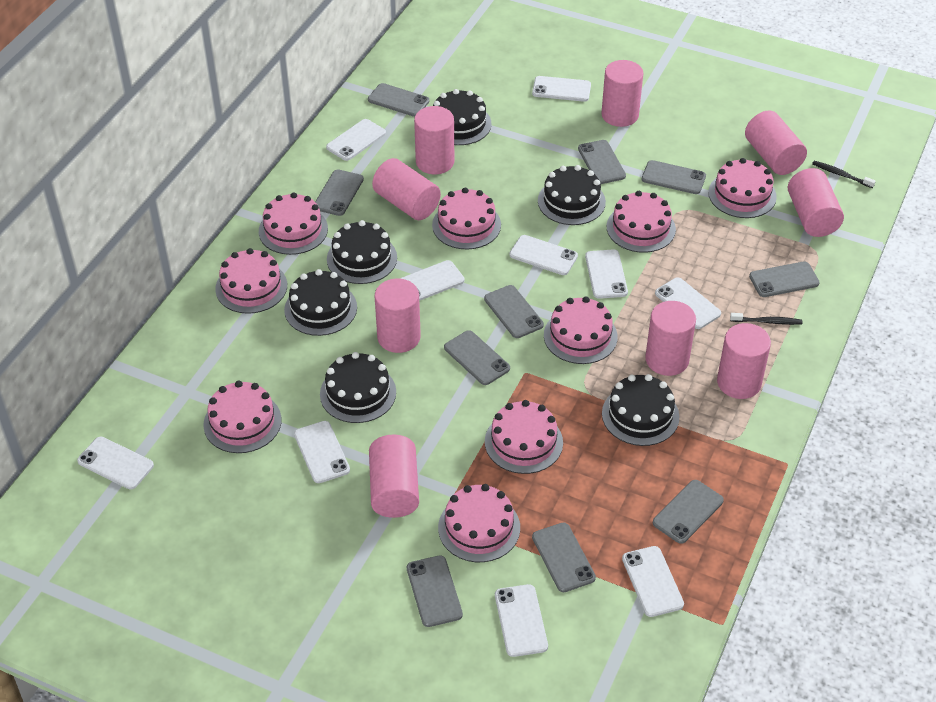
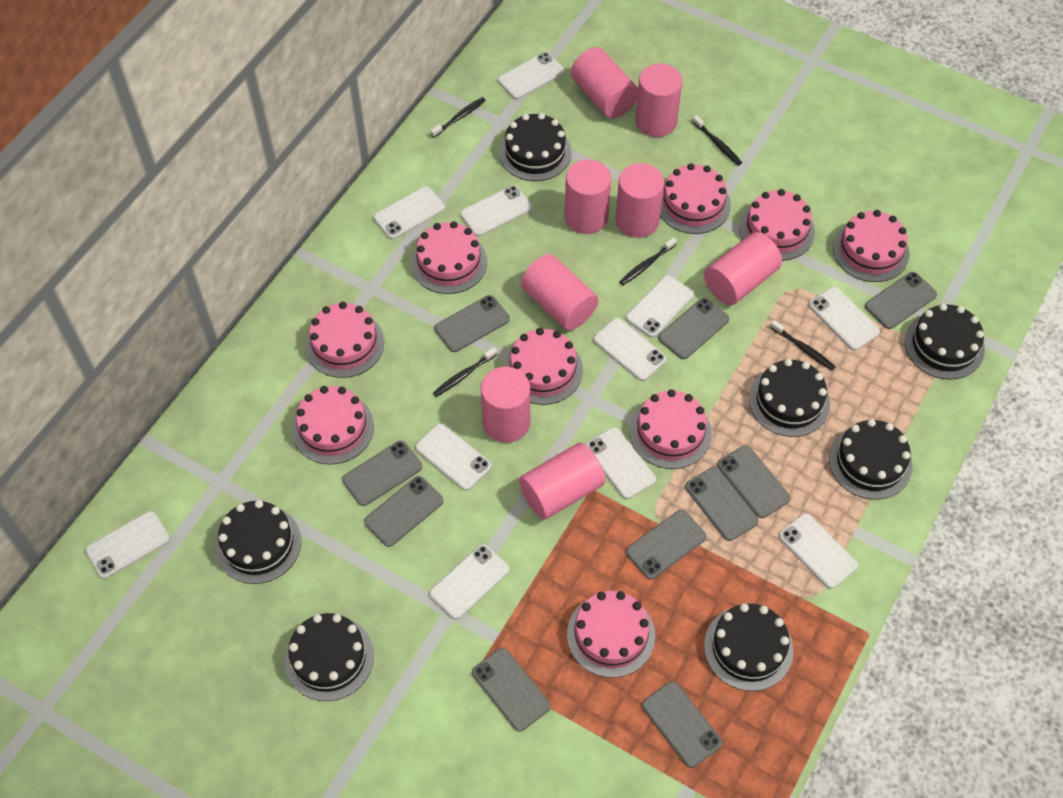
black cake: [284,269,357,336] [320,352,396,423] [327,220,397,284] [433,89,492,145] [538,165,606,225] [602,374,679,446] = 6 -> [215,500,301,584] [284,613,374,701] [499,113,572,181] [704,603,793,691] [749,359,830,437] [829,419,913,500] [905,304,985,380] = 7
black toothbrush: [730,313,803,325] [812,161,876,188] = 2 -> [430,97,486,138] [433,347,497,397] [619,237,677,285] [692,115,742,166] [770,320,836,371] = 5
pink cylinder: [369,435,419,518] [372,158,441,220] [375,278,421,353] [414,106,454,174] [601,60,643,127] [645,301,696,376] [717,323,771,399] [745,110,807,175] [788,168,844,237] = 9 -> [481,367,530,443] [519,442,605,520] [521,254,599,331] [565,159,611,234] [571,47,638,118] [616,163,664,238] [635,63,683,137] [704,232,782,305] = 8
white phone: [77,437,154,489] [294,421,350,483] [326,119,386,161] [400,260,464,301] [495,584,548,657] [509,235,578,275] [532,76,591,102] [585,249,628,299] [622,546,684,617] [655,278,721,329] = 10 -> [85,511,170,579] [373,186,445,239] [415,423,492,491] [429,544,509,619] [460,185,532,236] [498,52,565,99] [586,427,656,499] [593,318,667,381] [626,275,694,338] [779,513,858,589] [809,287,880,351] = 11

